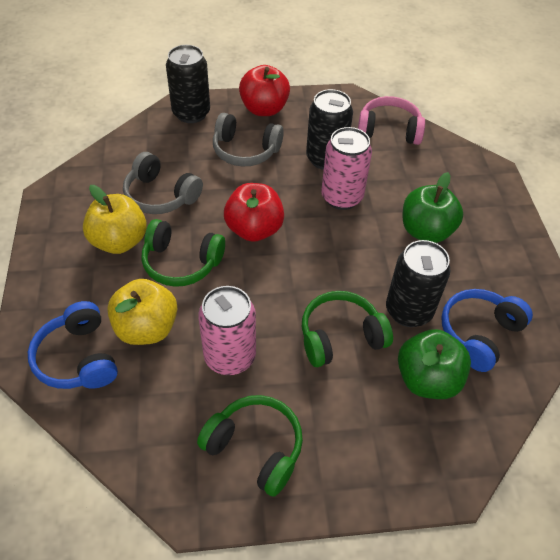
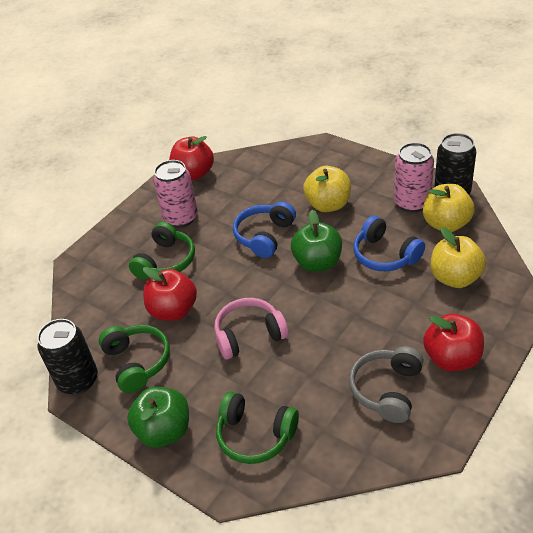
black can: [166,45,210,123] [306,89,353,170] [386,240,451,327] = 3 -> [37,319,98,395] [434,133,476,195] = 2
grey headphones: [123,152,203,214] [213,113,284,166] = 2 -> [349,346,424,423] = 1
red apple: [224,183,284,242] [239,65,290,116] = 2 -> [143,267,197,321] [169,136,214,180] [423,314,484,371] = 3
yellow apple: [83,185,147,254] [107,279,177,345] = 2 -> [303,166,351,212] [423,184,474,232] [431,227,486,288] = 3

